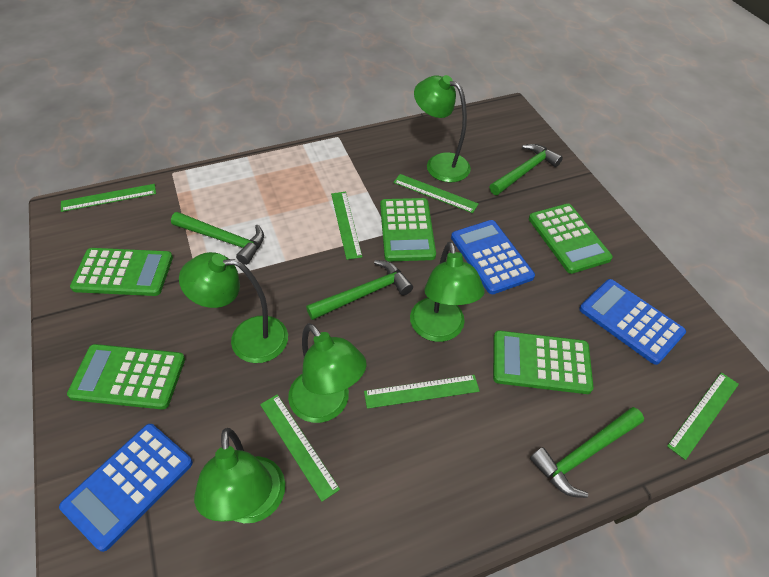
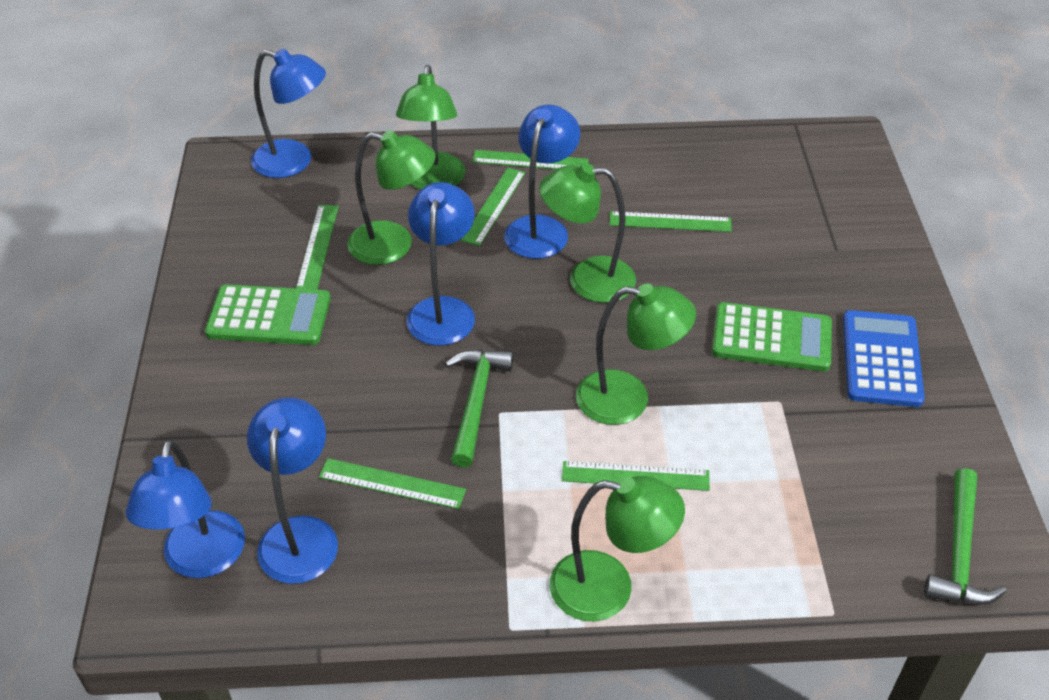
blue calculator: [59,424,193,552] [451,220,535,294] [579,279,686,365] = 3 -> [843,310,925,407] = 1
blue lamp: none = 0 -> [126,439,245,578] [247,397,338,584] [251,49,326,178] [407,182,475,346] [504,105,580,259] = 5
green calculator: [67,344,185,409] [70,248,173,296] [380,198,436,261] [493,331,594,394] [529,204,613,274] = 5 -> [205,285,331,345] [712,302,832,372] = 2
green hammer: [171,212,264,265] [306,260,413,320] [489,144,563,195] [530,407,644,498] = 4 -> [445,349,514,468] [924,468,1007,605] = 2

